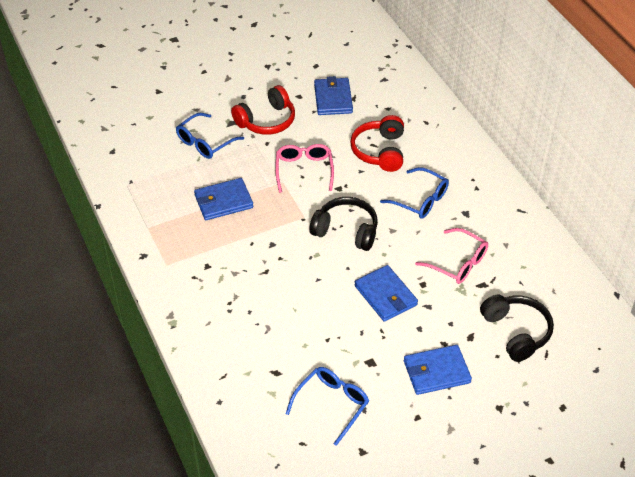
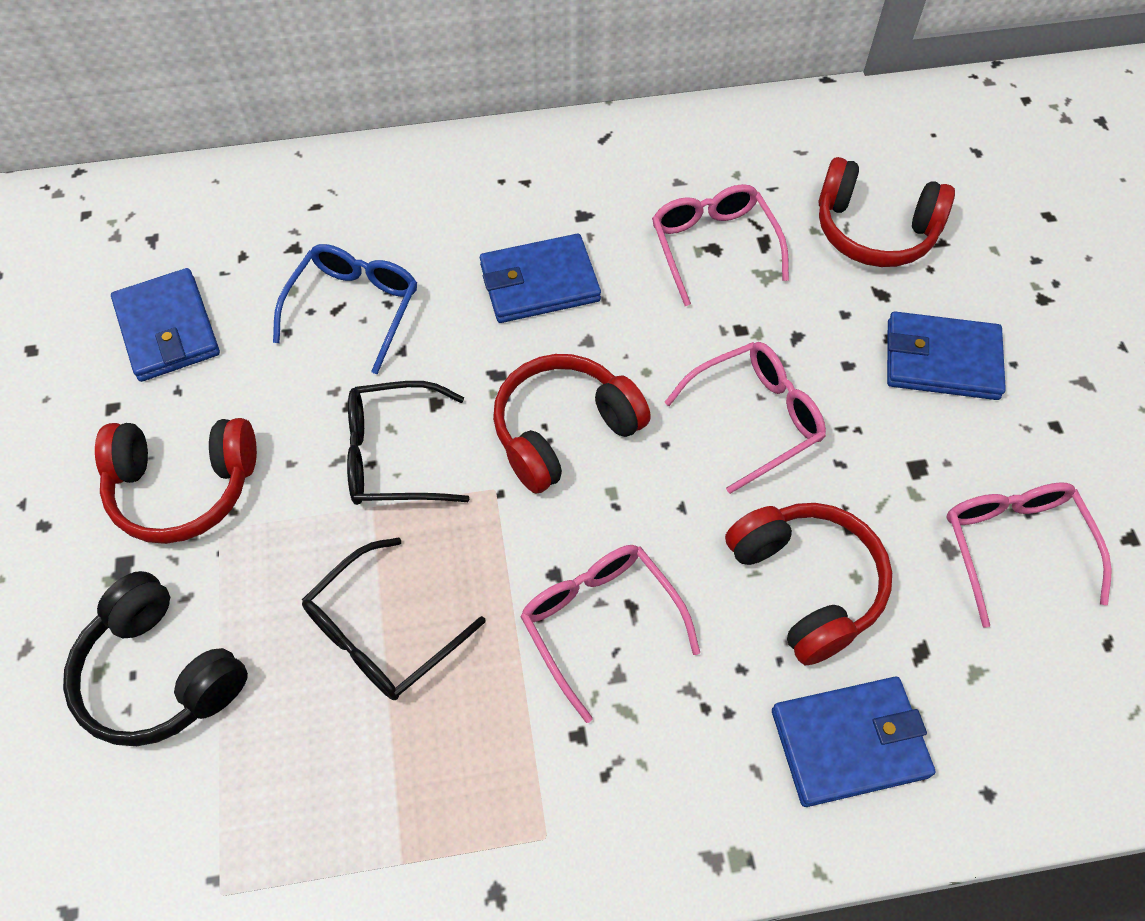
black glasses: none = 0 -> [302,537,486,700] [347,381,469,505] = 2
black headphones: [309,197,378,251] [480,295,554,362] = 2 -> [63,571,248,746] = 1
blue glasses: [176,113,244,159] [286,367,369,446] [380,167,449,219] = 3 -> [273,244,417,374] = 1
pink glasses: [275,144,334,193] [415,228,488,284] = 2 -> [520,545,700,723] [652,184,789,306] [664,342,826,494] [946,482,1112,628] = 4
red headphones: [231,85,295,135] [350,115,404,172] = 2 -> [95,418,257,544] [493,354,651,494] [725,503,892,665] [818,157,955,267] = 4

